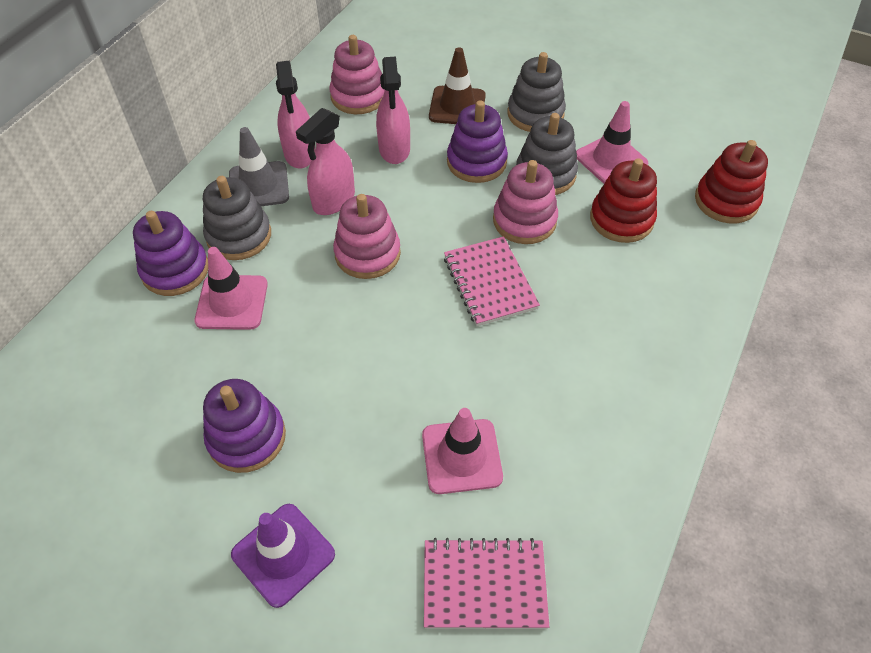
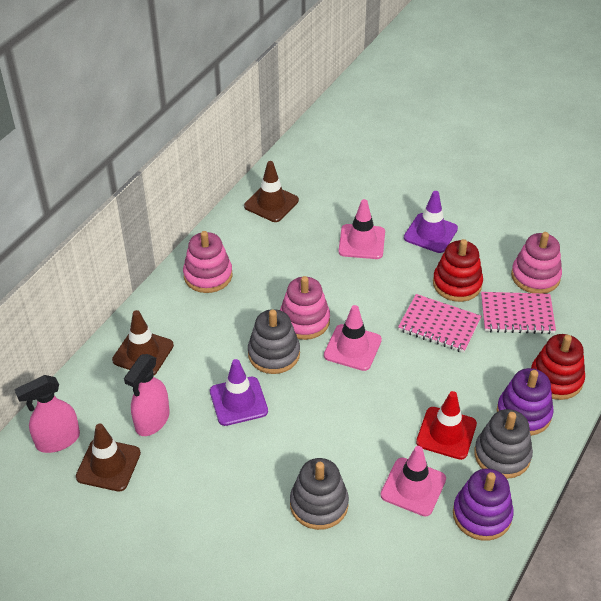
brown traffic cone: [429,47,486,124] = 1 -> [76,424,141,492] [112,310,174,375] [244,161,299,222] = 3
grey traffic cone: [229,127,289,206] = 1 -> none = 0
pink spray bottle: [276,61,315,168] [296,108,355,215] [376,57,410,164] = 3 -> [14,375,80,453] [124,354,170,436] = 2
purple stacking toy: [133,211,208,296] [203,379,286,473] [447,100,508,183] = 3 -> [453,468,514,541] [497,368,553,436] = 2
purple traffic cone: [231,504,335,608] = 1 -> [210,359,268,426] [404,191,458,253] = 2
red traffic cone: none = 0 -> [416,391,477,460] = 1

